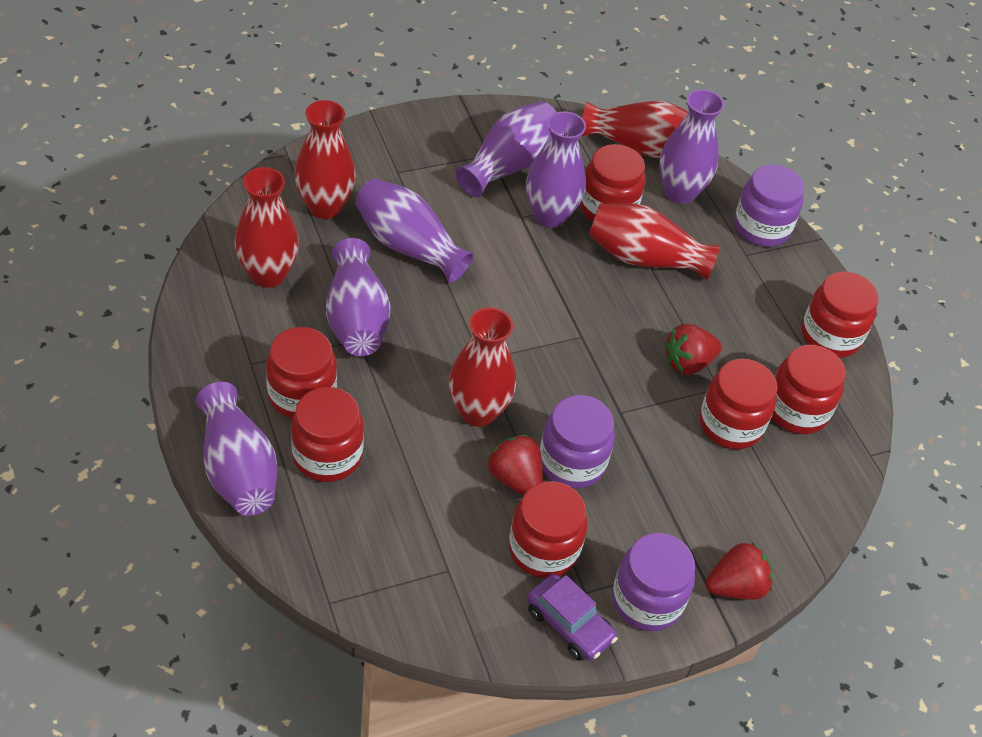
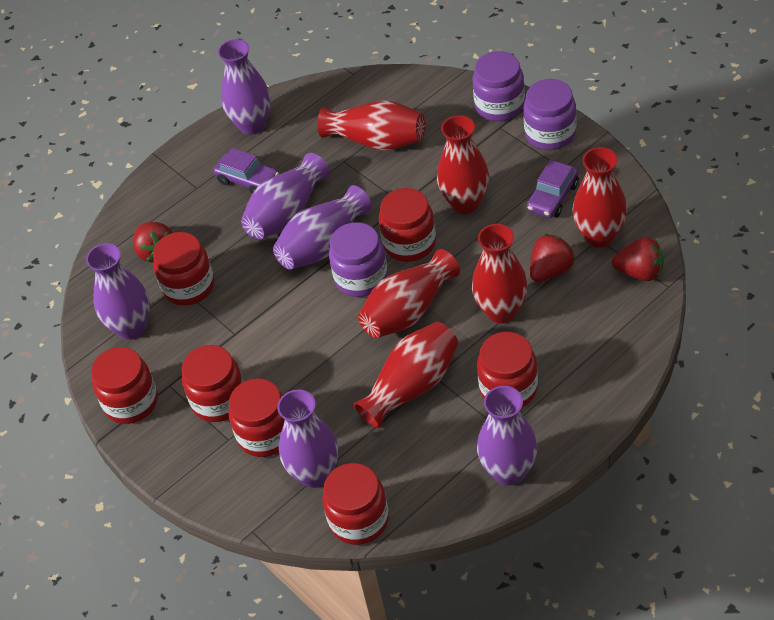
purple car: [527,574,618,661] = 1 -> [213,148,279,193] [527,160,579,218] = 2
red vase: [235,167,299,288] [295,100,356,219] [449,307,516,427] [582,101,689,158] [589,203,720,280] = 5 -> [317,100,425,151] [353,322,459,429] [358,249,460,338] [437,115,489,214] [472,224,528,324] [573,147,627,248] = 6

